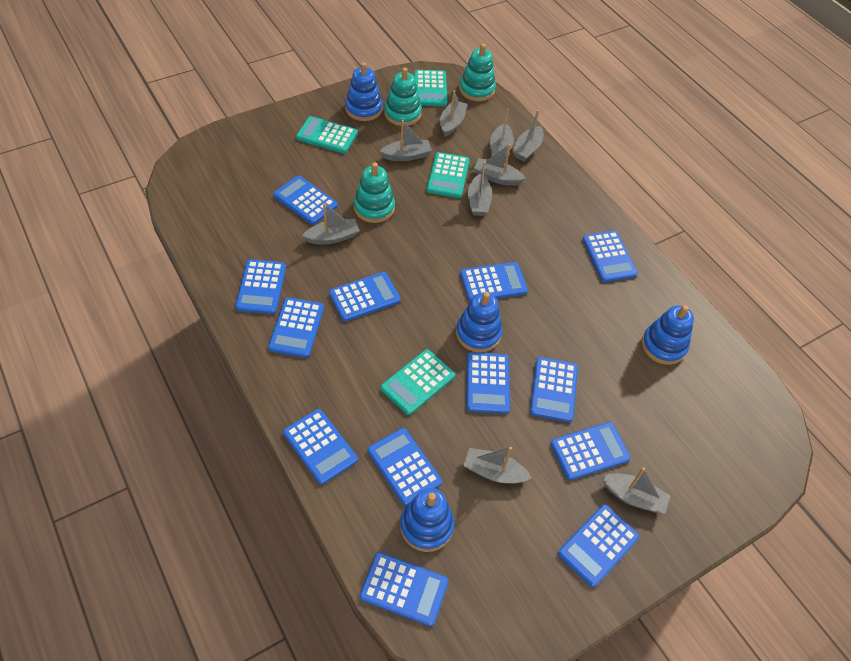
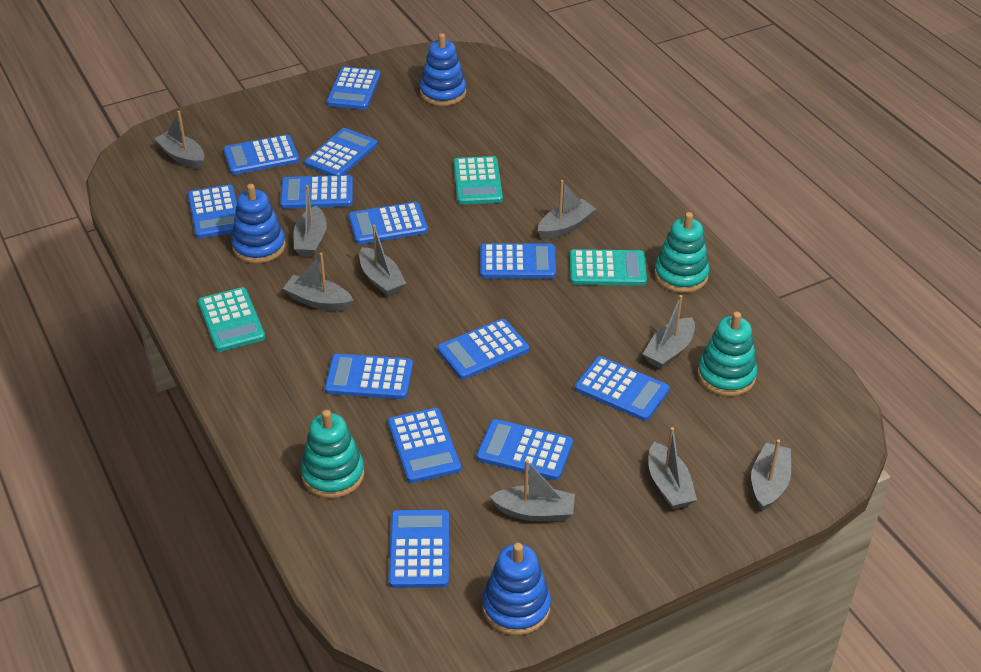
blue stacking toy: [345,62,383,121] [400,488,454,552] [456,292,502,353] [642,305,694,365] = 4 -> [231,184,286,264] [420,33,466,106] [482,543,551,635] = 3
turquoise calculator: [296,116,358,153] [381,349,455,415] [414,70,447,106] [427,152,470,198] = 4 -> [198,287,265,352] [453,156,503,205] [570,249,647,286] = 3

